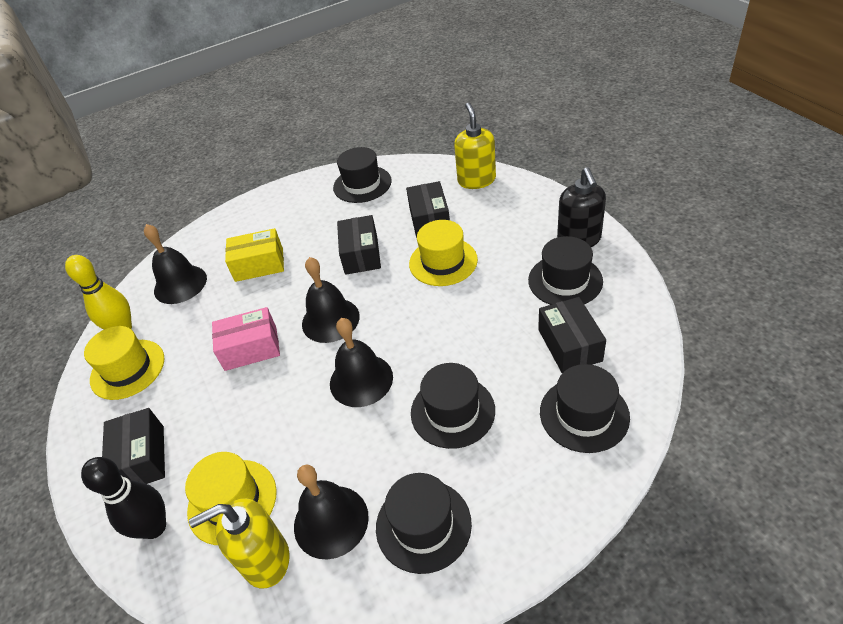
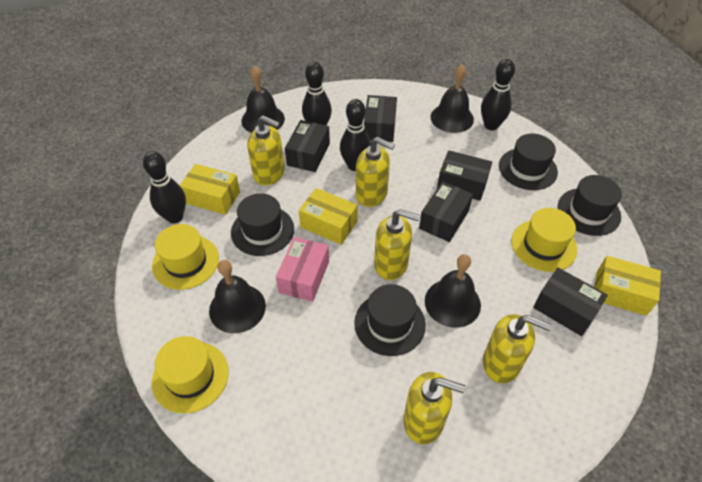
black bowling pin: [81,457,166,539] = 1 -> [143,151,186,223] [302,62,332,126] [340,99,371,171] [481,59,515,130] = 4
black box: [102,408,165,484] [337,215,381,275] [406,181,450,238] [538,297,606,373] = 4 -> [285,120,330,172] [364,95,397,142] [419,181,473,242] [437,150,492,201] [533,268,608,336] = 5
black hat: [333,147,392,203] [376,473,472,574] [411,363,495,449] [528,236,603,305] [540,364,630,453] = 5 -> [231,193,294,256] [354,284,426,356] [499,134,558,190] [558,175,622,236] = 4
black soap dispenser: [557,167,606,247] = 1 -> none = 0
yellow bowling pin: [65,255,132,329] = 1 -> none = 0
yellow box: [225,228,284,282] = 1 -> [180,164,240,215] [299,188,358,245] [594,256,661,316] = 3
yellow soap dispenser: [189,498,290,588] [454,103,496,189] = 2 -> [247,116,285,185] [356,137,395,207] [374,209,421,280] [403,372,465,444] [483,314,552,383] = 5

